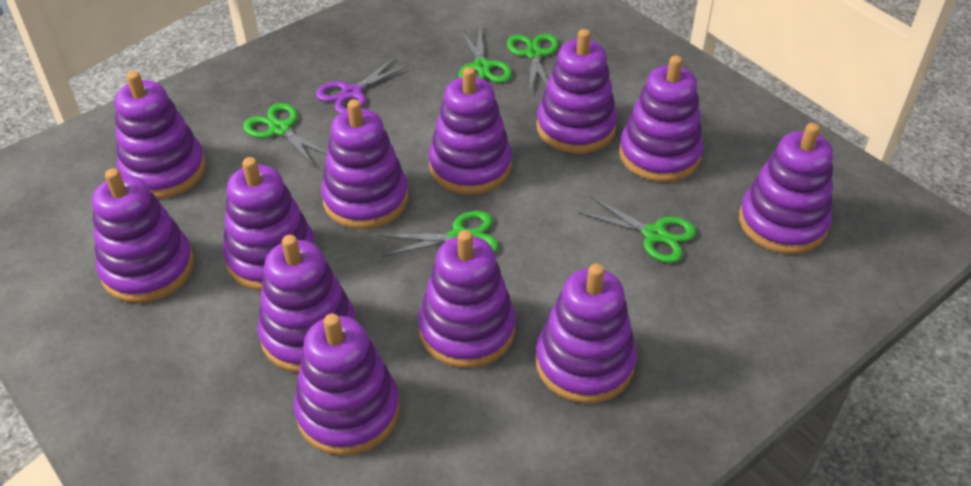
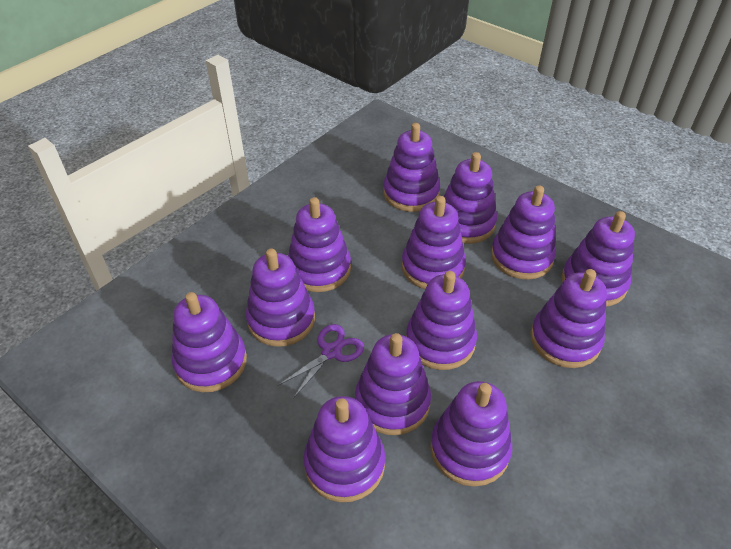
green scissors: [243,103,327,168] [379,211,499,257] [458,27,512,83] [507,34,559,92] [578,196,696,263] = 5 -> none = 0
purple stacking toy: [92,168,194,303] [114,71,206,199] [223,157,316,291] [257,235,356,373] [294,314,400,456] [321,99,409,229] [418,230,516,368] [429,67,512,195] [535,264,637,404] [536,29,617,154] [619,55,704,182] [739,123,833,254] = 12 -> [172,292,247,392] [246,248,315,347] [288,197,351,292] [303,396,385,502] [355,333,431,435] [383,123,440,212] [402,196,466,289] [406,271,477,370] [430,381,512,487] [443,152,497,244] [491,185,556,280] [530,269,607,368] [561,211,635,307] = 13

